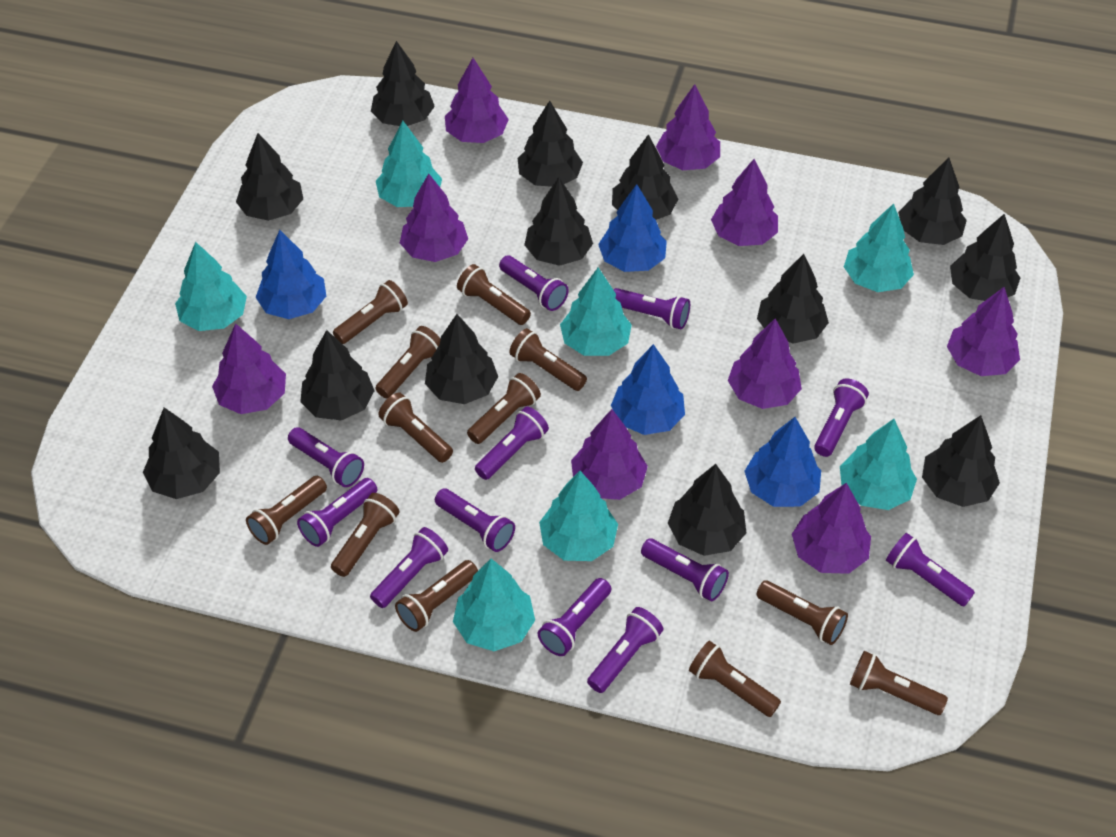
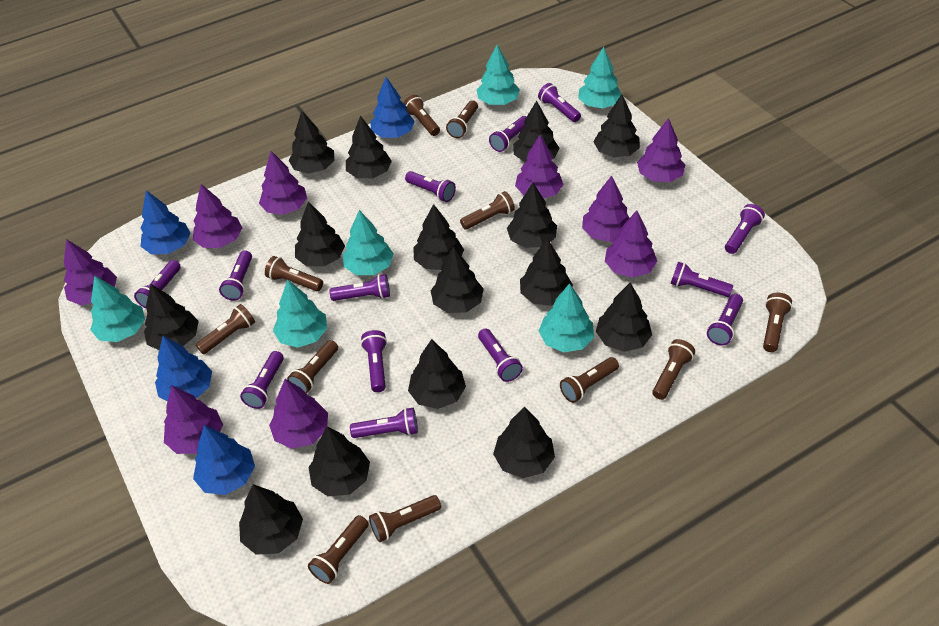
black tree: [143,407,220,499] [236,133,303,221] [300,330,375,420] [371,41,435,126] [425,314,498,404] [518,101,583,187] [524,177,593,266] [612,134,678,220] [668,464,746,556] [757,254,829,344] [898,157,967,245] [922,415,1000,507] [950,214,1020,301] = 13 -> [144,284,199,350] [239,484,303,555] [289,111,334,174] [295,201,345,267] [309,426,370,496] [346,116,392,178] [408,339,466,409] [413,204,464,270] [430,246,484,313] [493,407,555,478] [507,183,557,248] [513,101,559,162] [520,238,573,306] [593,94,640,157] [596,283,652,352] = 15
brown flashlight: [246,476,327,545] [331,493,399,577] [333,280,408,344] [376,326,440,398] [378,393,453,463] [395,560,478,632] [457,264,531,325] [467,373,541,444] [509,328,587,391] [689,641,781,717] [756,580,848,645] [850,651,948,715] = 12 -> [196,304,255,354] [265,256,323,291] [287,340,338,393] [308,515,369,584] [369,495,441,542] [404,95,440,136] [446,100,478,138] [460,191,515,230] [560,357,619,403] [652,339,695,400] [763,293,792,352] = 11
purple flashlight: [288,427,364,487] [297,478,377,547] [370,527,448,608] [435,488,515,552] [475,406,549,480] [499,255,569,311] [538,578,611,656] [587,607,663,693] [613,288,690,329] [641,538,729,601] [814,379,869,457] [886,533,975,606] = 12 -> [134,260,181,308] [219,250,252,301] [240,351,284,409] [329,274,390,301] [350,408,418,438] [361,330,387,392] [405,171,456,202] [478,328,523,382] [489,116,526,152] [538,83,581,122] [670,262,733,297] [707,294,743,345] [725,204,765,254] = 13
turquoise tree: [175,242,247,331] [376,121,442,207] [453,559,535,651] [539,471,618,561] [560,268,632,356] [840,419,917,510] [844,203,914,292] = 7 -> [90,275,145,342] [273,280,327,348] [343,210,394,275] [477,45,520,105] [539,283,594,352] [578,47,621,108] = 6

